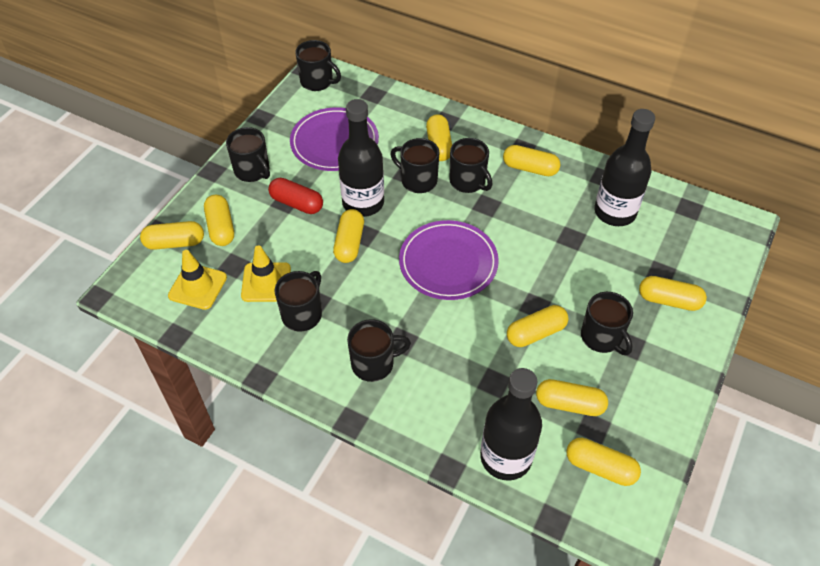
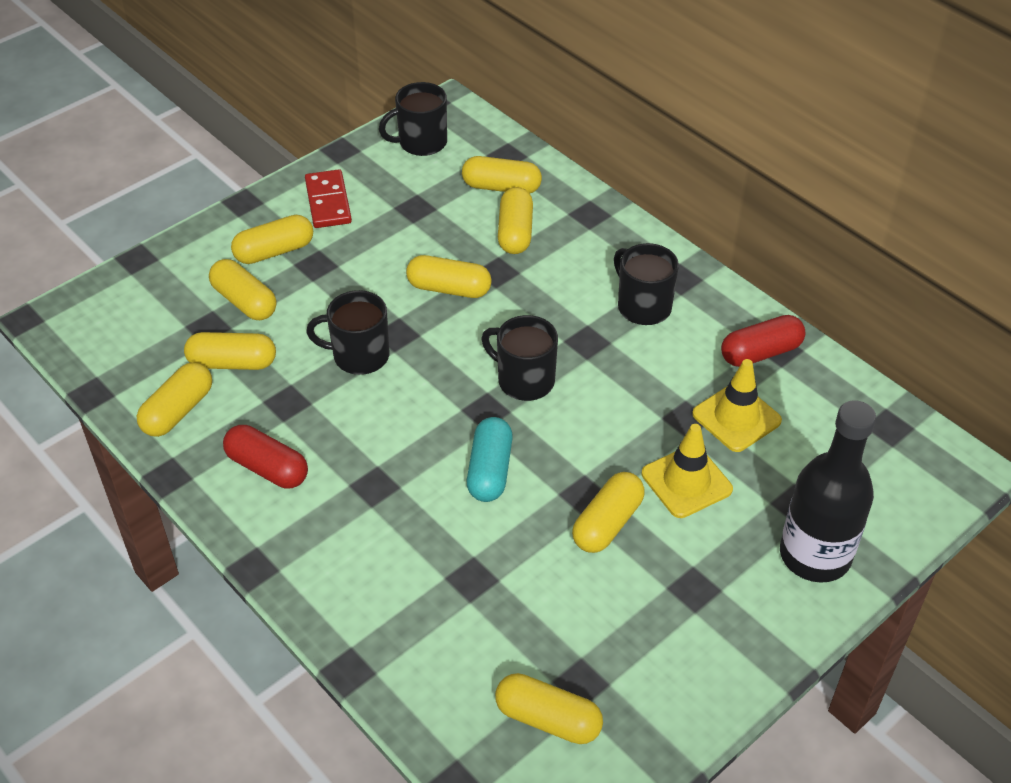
black bottle: [338,99,384,217] [480,368,542,480] [594,109,655,226] = 3 -> [780,400,876,583] = 1
black mug: [226,127,270,182] [275,271,322,332] [295,40,341,91] [347,319,411,382] [391,138,439,193] [449,138,492,193] [581,292,633,355] = 7 -> [306,290,389,375] [379,82,447,156] [481,315,558,401] [614,243,679,325] = 4
purple plate: [290,107,379,171] [399,220,499,300] = 2 -> none = 0
red capsule: [268,178,323,214] = 1 -> [223,425,308,488] [721,315,806,367] = 2
red domino: none = 0 -> [305,169,352,228] = 1
turquoise capsule: none = 0 -> [467,417,513,502] = 1

